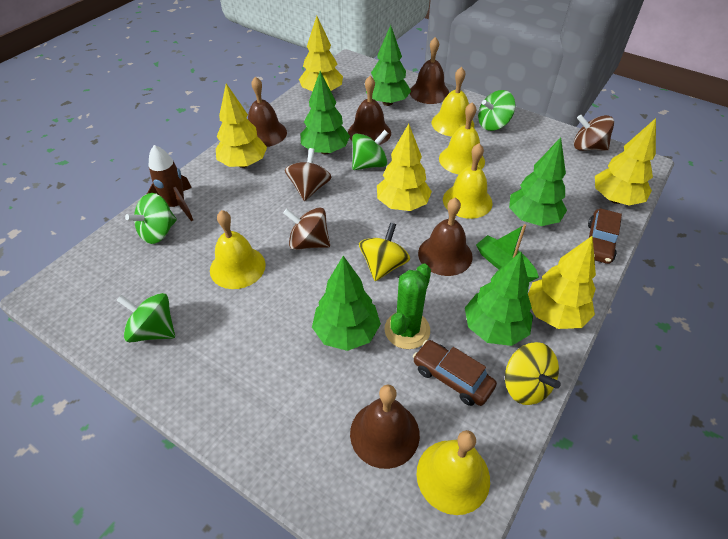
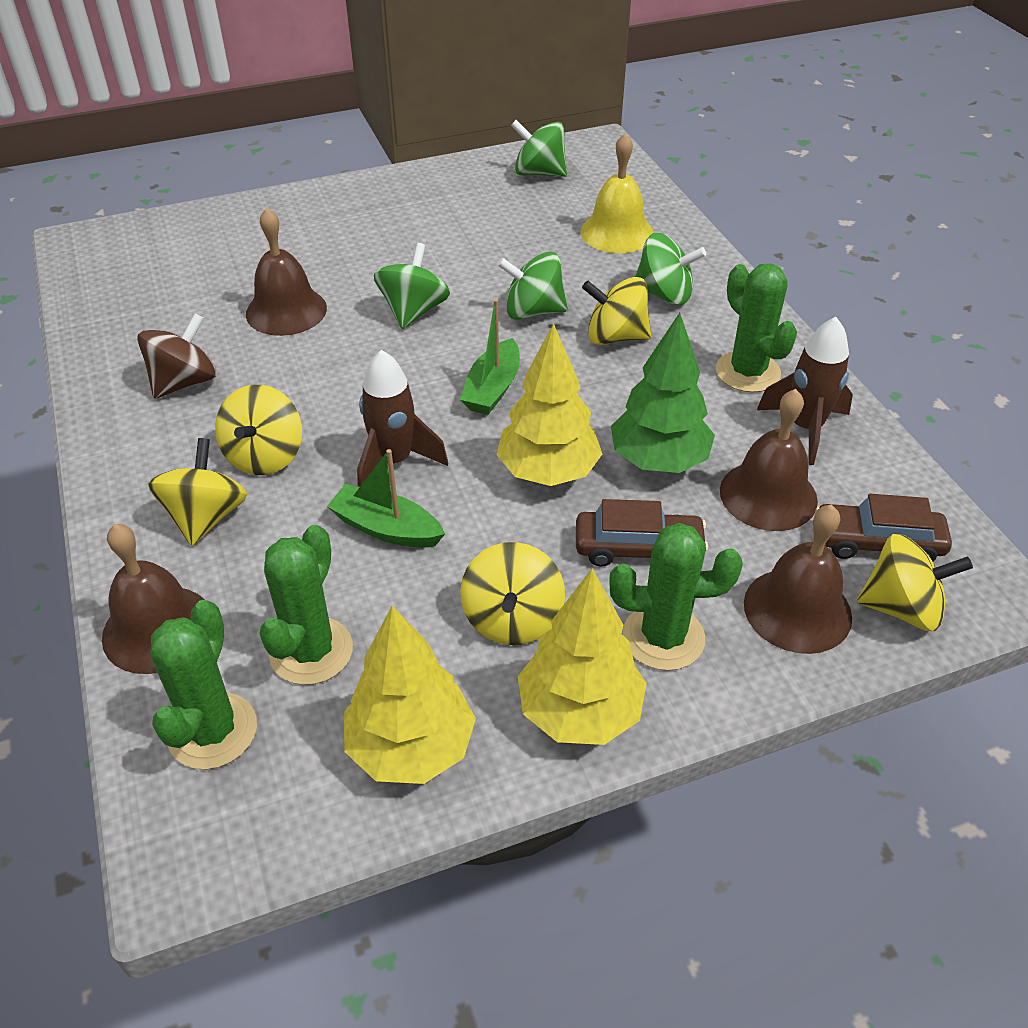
brown bell: [248,76,287,147] [348,76,391,145] [350,385,420,469] [410,37,449,104] [418,197,473,276] = 5 -> [102,524,205,674] [246,208,327,336] [720,389,818,531] [744,505,852,654] = 4
brown rocket: [147,145,193,221] = 1 -> [357,350,448,487] [757,317,853,465] = 2
brown spinning top: [283,208,330,250] [285,148,332,201] [574,115,614,151] = 3 -> [137,313,217,399] = 1
green boat: [476,224,539,282] = 1 -> [327,449,445,548] [460,299,520,415] = 2
green cactus: [385,264,431,349] = 1 -> [151,600,257,769] [260,525,353,685] [609,523,743,671] [716,263,797,392] = 4
green tree: [301,71,350,154] [312,256,381,351] [366,25,411,106] [465,252,533,346] [509,137,567,226] = 5 -> [611,313,715,473] = 1
yellow bell: [210,210,266,289] [416,430,490,515] [432,67,474,137] [439,102,485,174] [443,143,493,219] = 5 -> [580,133,654,253] = 1
yellow spinning top: [359,223,410,281] [505,342,561,405] = 2 -> [148,438,247,546] [215,385,302,475] [460,542,565,645] [582,277,651,345] [857,533,973,631] = 5
yellow tree: [216,84,267,168] [299,16,343,91] [377,124,432,211] [528,236,596,329] [595,118,656,205] = 5 -> [344,606,476,784] [496,323,602,486] [518,568,647,745] = 3

